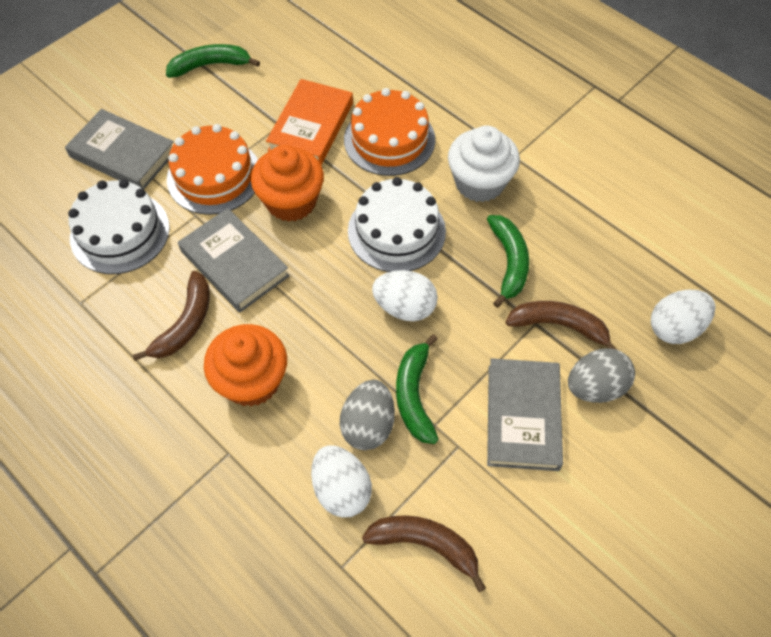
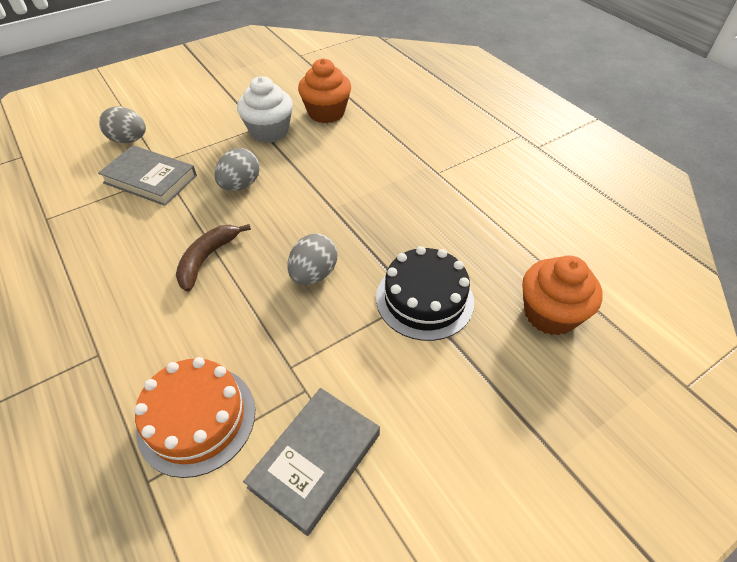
black cake: none = 0 -> [376,246,474,341] = 1
brown banana: [132,271,210,361] [362,515,486,592] [505,301,617,350] = 3 -> [176,224,251,292] = 1
green banana: [166,44,260,78] [396,334,439,444] [487,215,529,308] = 3 -> none = 0
grey book: [65,109,174,189] [178,208,290,313] [487,358,563,471] = 3 -> [98,145,197,206] [243,388,380,536] = 2
grey egg: [340,380,395,450] [568,348,635,403] = 2 -> [99,106,146,144] [214,148,260,191] [287,233,337,285] = 3
orange book: [266,79,353,165] = 1 -> none = 0
orange cake: [167,124,258,215] [344,88,435,176] = 2 -> [134,357,255,478] = 1
white cake: [68,179,170,274] [348,177,446,272] = 2 -> none = 0
white egg: [311,446,372,518] [372,270,438,321] [651,290,715,344] = 3 -> none = 0

